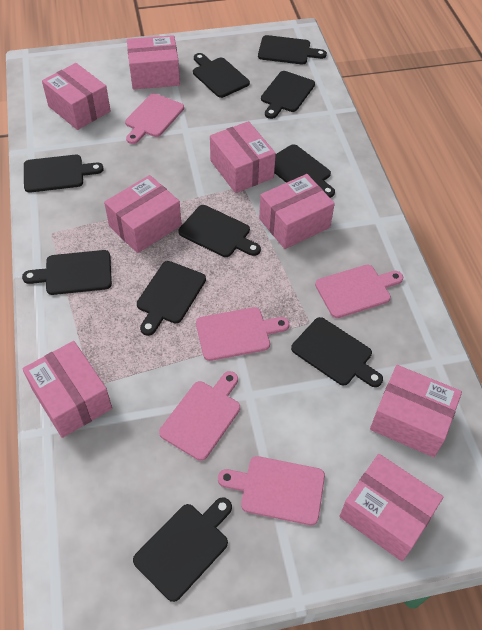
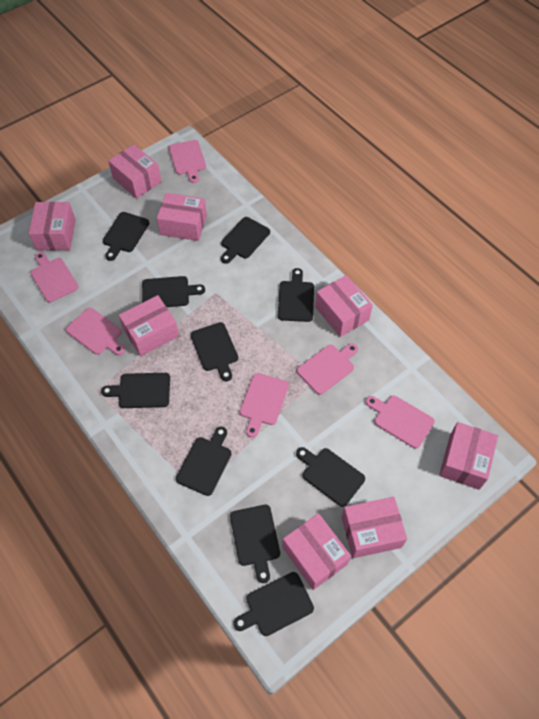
pink cutting board: [125,93,184,144] [159,371,240,461] [196,307,289,361] [218,456,325,525] [315,265,403,318] = 5 -> [30,252,79,302] [66,308,125,355] [169,140,206,183] [240,373,289,438] [297,343,358,395] [366,396,435,449] = 6

